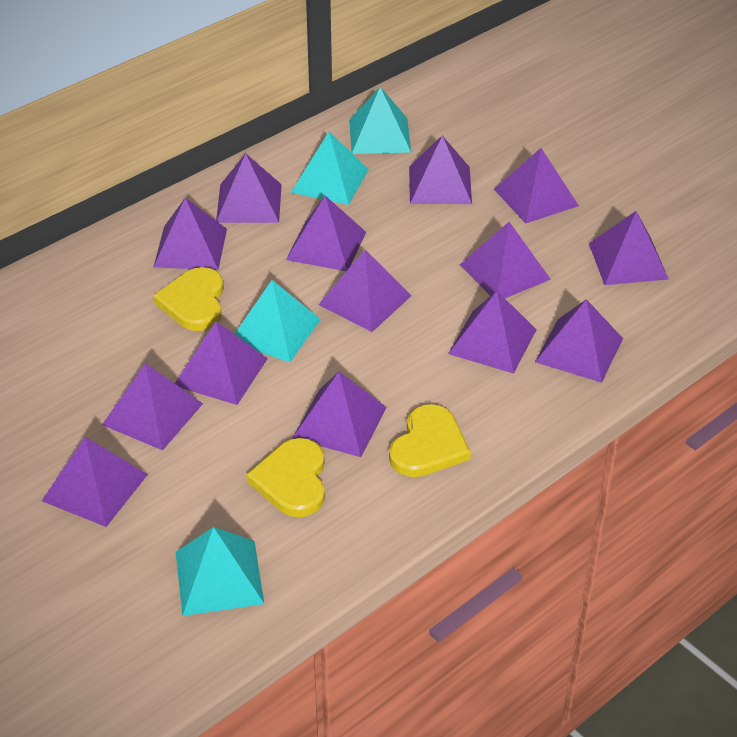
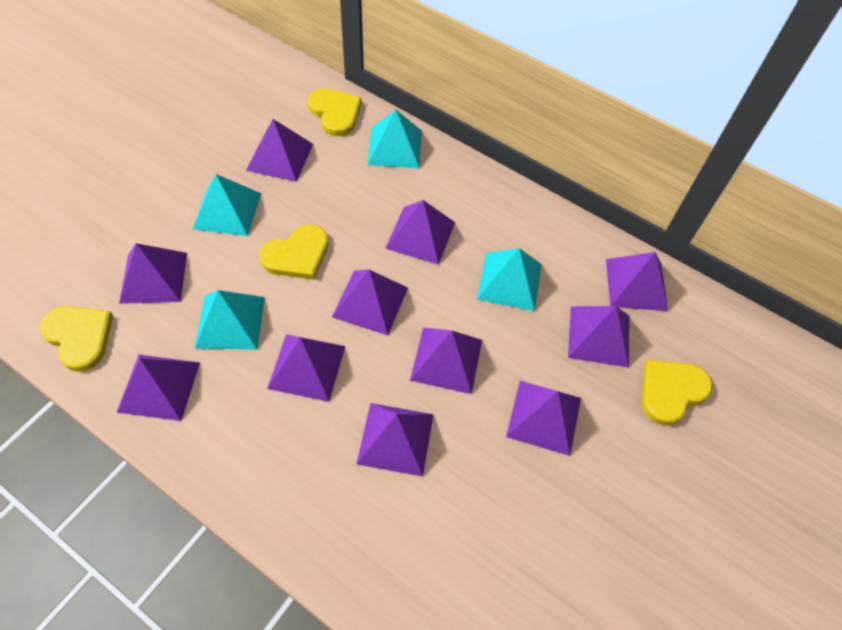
purple pyramid: [42,437,148,527] [102,363,203,450] [154,198,227,270] [175,321,268,405] [216,154,282,223] [286,196,366,271] [293,372,387,457] [318,250,412,332] [409,135,472,204] [448,291,537,374] [460,222,551,298] [494,148,579,223] [535,299,623,383] [589,211,668,285] = 14 -> [117,354,200,421] [119,243,187,304] [246,119,313,182] [267,334,345,402] [332,270,408,335] [357,403,434,477] [385,200,455,265] [410,327,482,394] [506,381,581,456] [568,306,629,368] [606,252,668,311] = 11
yellow heart: [153,267,224,331] [246,438,325,517] [389,404,471,477] = 3 -> [40,306,113,372] [259,224,329,280] [307,88,362,136] [642,360,713,425] = 4

